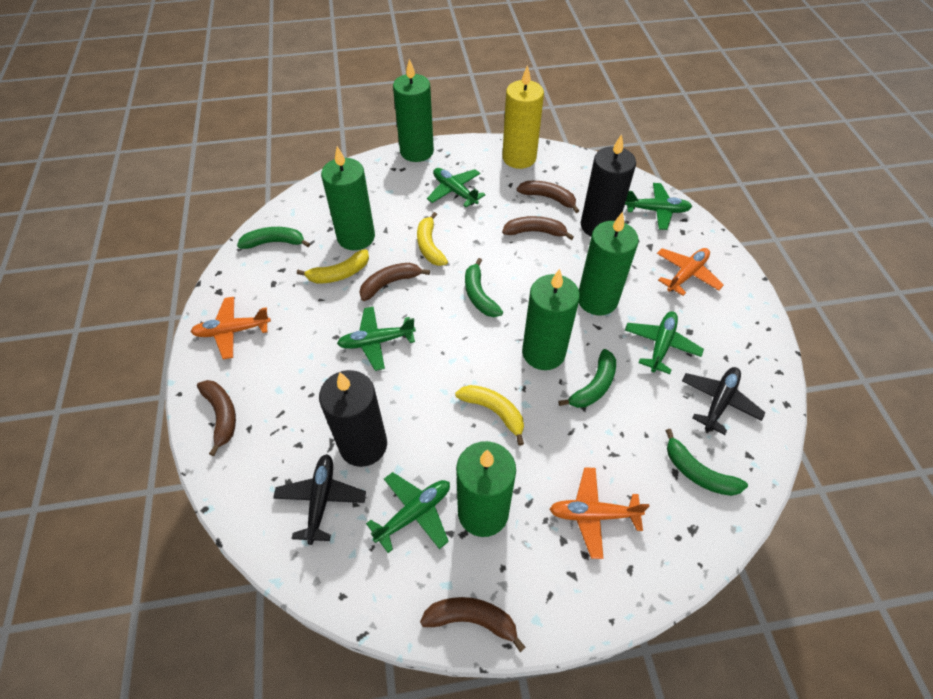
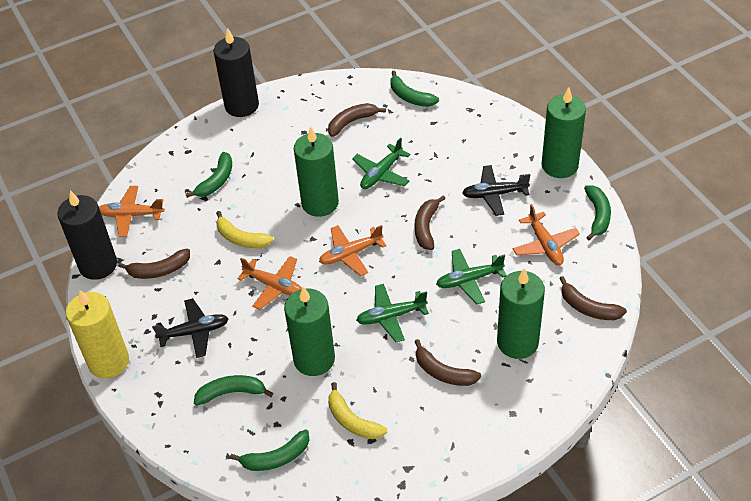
green banana: [237,227,310,249] [465,258,503,317] [558,349,616,408] [665,429,748,496] = 4 -> [185,152,232,198] [194,375,273,405] [230,429,310,471] [390,71,439,107] [584,185,611,240] = 5
green candle: [321,146,375,250] [393,59,434,162] [456,441,516,537] [522,269,580,370] [579,212,639,315] = 5 -> [284,287,335,376] [294,126,339,217] [497,268,545,359] [542,87,586,178] = 4
green plane: [337,307,416,371] [366,472,450,553] [427,168,485,207] [625,183,692,230] [625,311,704,374] = 5 -> [352,137,410,189] [356,284,429,342] [436,249,507,304] = 3
orange plane: [191,297,271,359] [549,467,649,559] [657,248,724,296] = 3 -> [99,186,164,237] [237,256,302,310] [319,225,386,276] [513,204,580,265] = 4
yellow banana: [297,249,369,283] [417,212,448,266] [455,385,524,446] = 3 -> [216,211,274,248] [328,382,387,439] = 2

